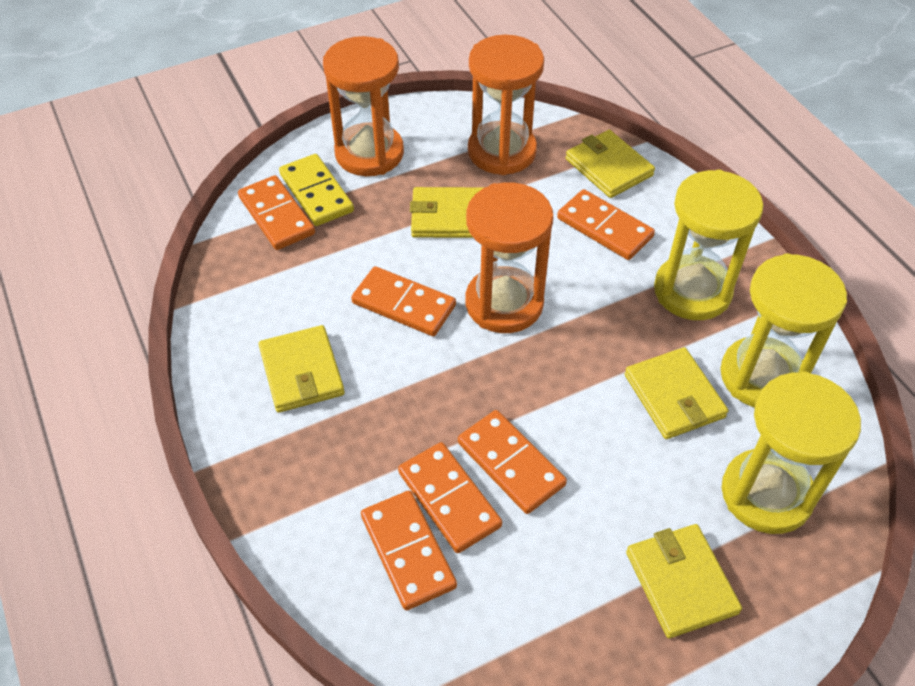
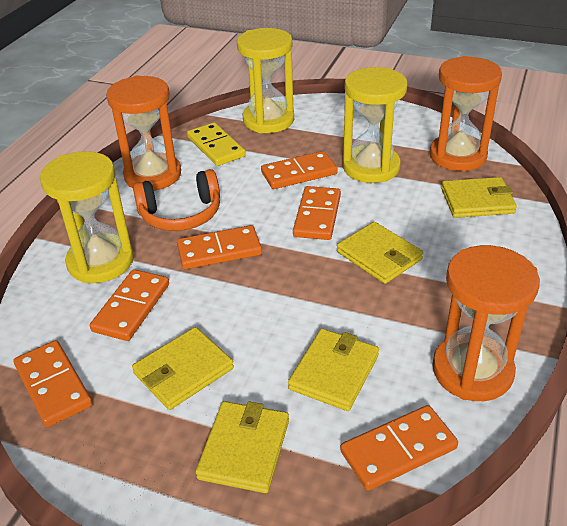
orange headphones: none = 0 -> [133,169,220,231] = 1

